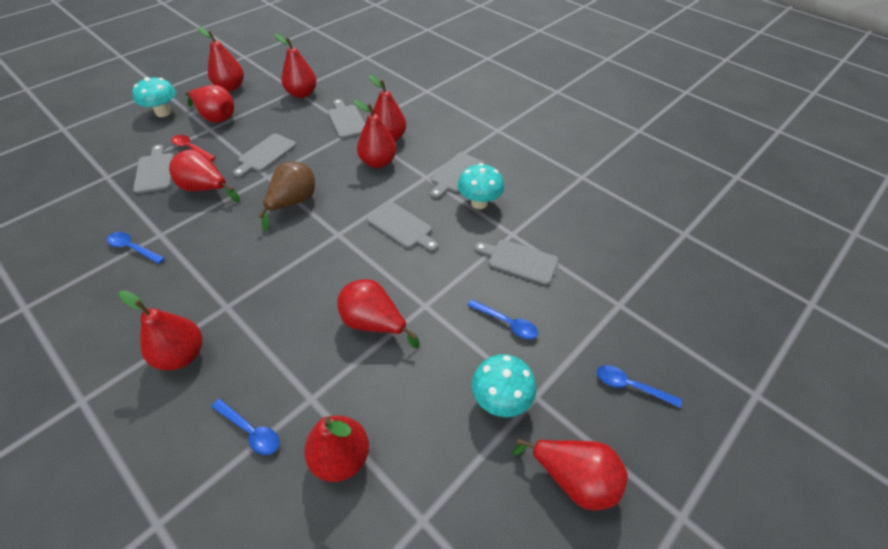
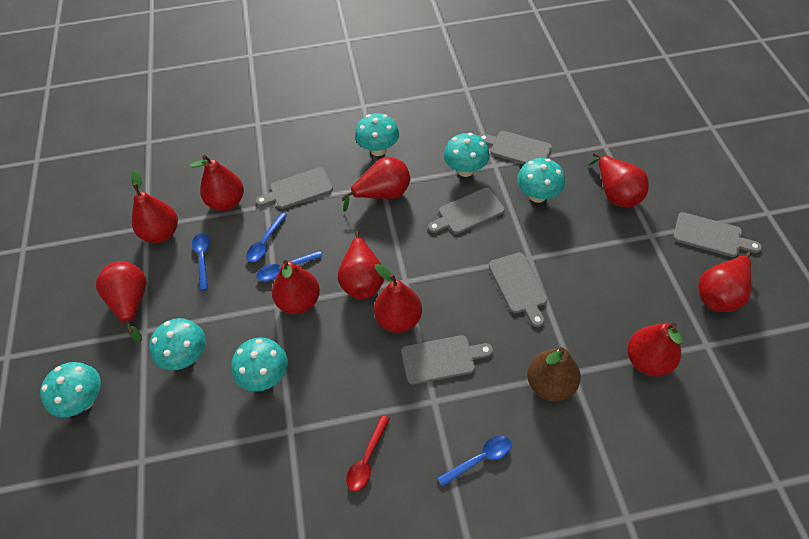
turquoise mushroom: [132,77,176,117] [458,163,504,209] [471,354,536,417] = 3 -> [40,362,101,417] [149,318,206,370] [231,338,288,392] [355,113,399,156] [444,133,490,177] [517,158,565,203] = 6

